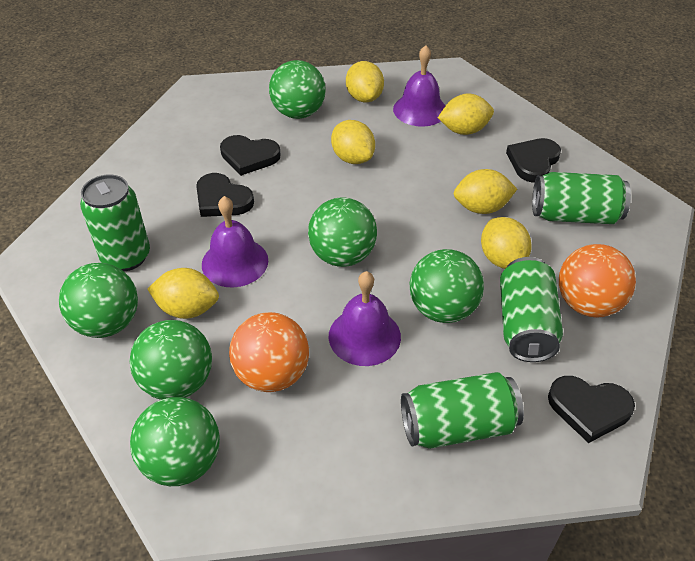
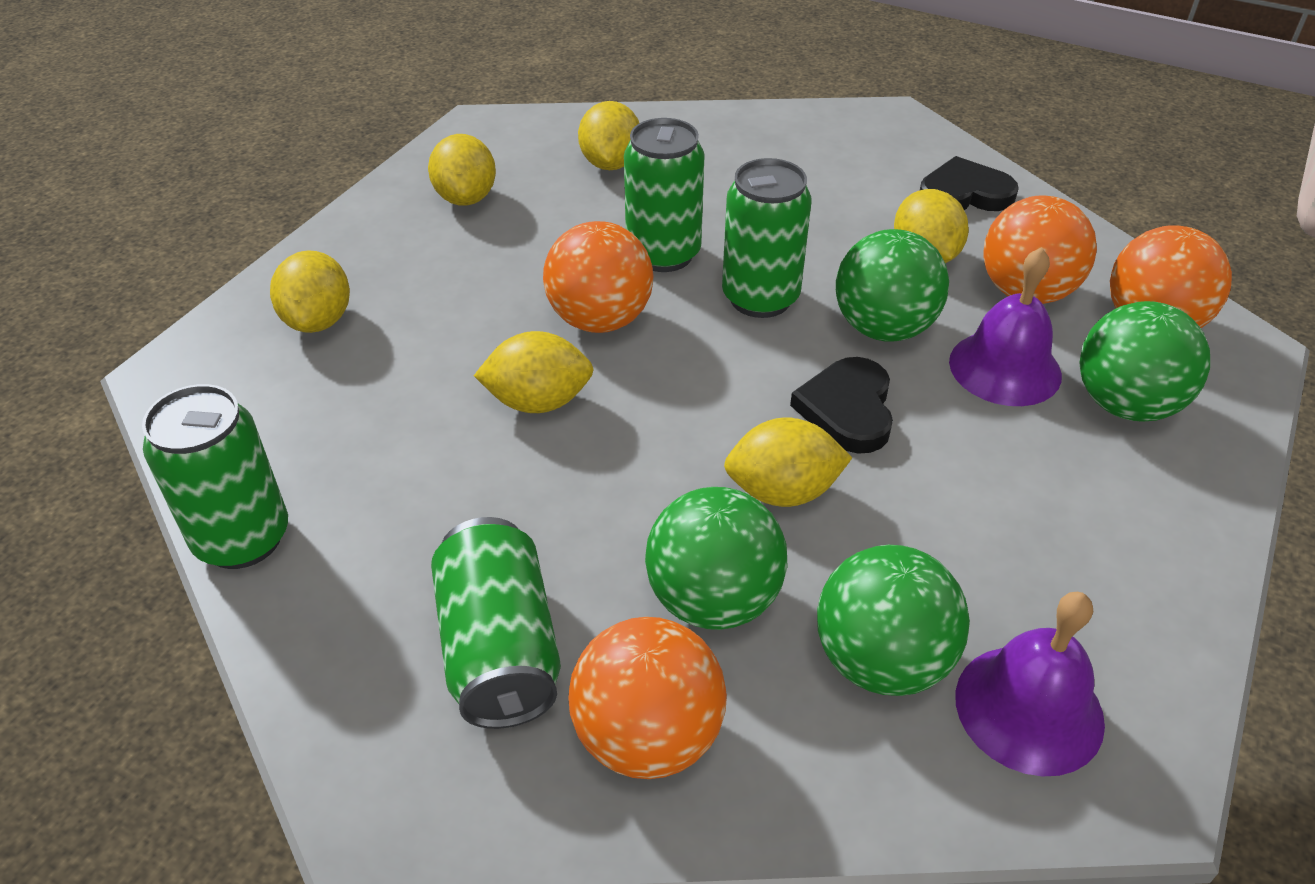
black heart: [196,173,254,217] [220,135,281,176] [506,138,561,183] [548,376,635,443] = 4 -> [790,357,893,454] [920,156,1019,211] = 2
green ball: [59,263,138,338] [129,320,212,400] [130,397,220,486] [269,60,326,119] [308,197,377,267] [409,249,484,323] = 6 -> [645,487,787,630] [817,545,970,696] [836,229,949,342] [1079,301,1210,421] = 4
orange ball: [229,312,309,392] [559,244,636,318] = 2 -> [543,221,654,333] [568,617,727,779] [984,196,1097,304] [1110,225,1232,328] = 4
purple bell: [202,196,268,287] [329,271,401,366] [393,45,446,127] = 3 -> [949,247,1062,406] [956,592,1105,777] = 2

